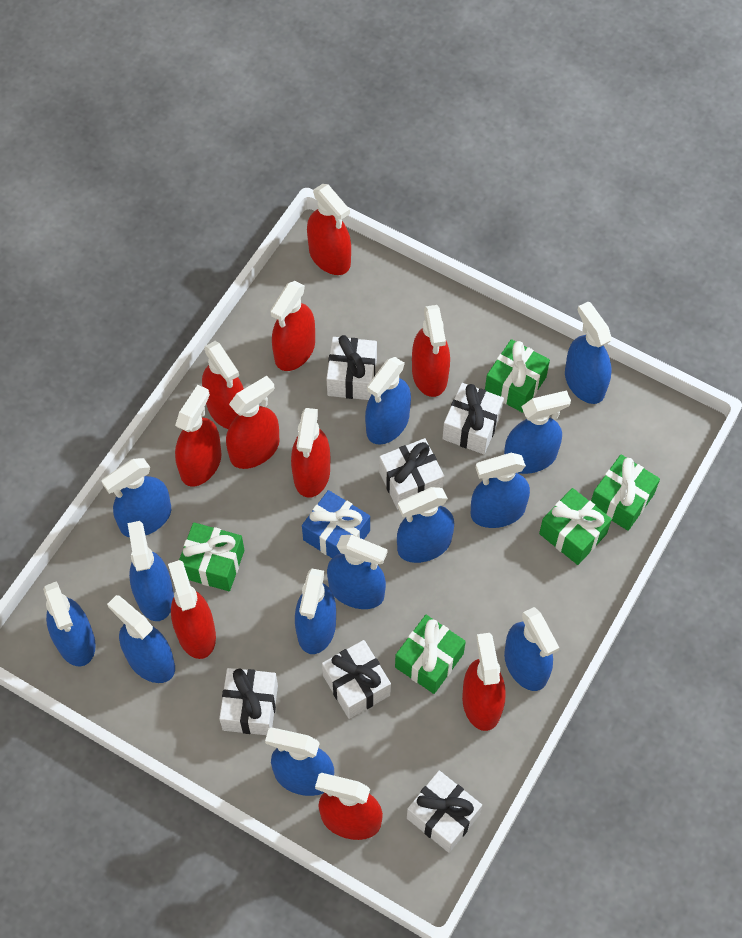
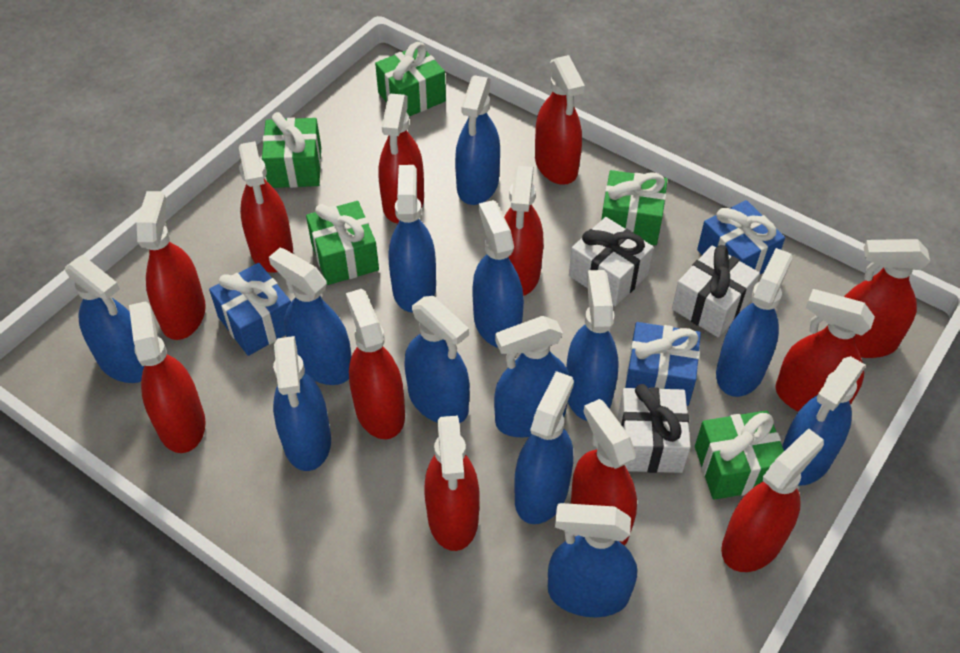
blue gift: [302,490,370,558] = 1 -> [209,263,291,356] [625,322,701,406] [697,200,785,274] = 3
red spray bottle: [168,560,216,659] [175,385,221,487] [202,341,244,429] [226,376,280,469] [270,281,315,371] [291,408,330,498] [307,184,351,275] [315,773,383,840] [412,305,450,397] [462,633,506,731] = 10 -> [129,301,206,453] [136,191,206,340] [239,141,293,273] [346,289,405,439] [378,94,424,223] [425,415,480,551] [504,166,543,296] [535,55,585,185] [571,399,637,546] [721,428,824,572] [775,289,875,412] [844,239,930,358] = 12
white gift: [219,668,278,735] [322,640,391,719] [326,335,377,400] [379,438,444,509] [407,771,482,853] [443,383,504,454] = 6 -> [569,217,654,306] [618,384,691,473] [672,245,760,338] = 3

